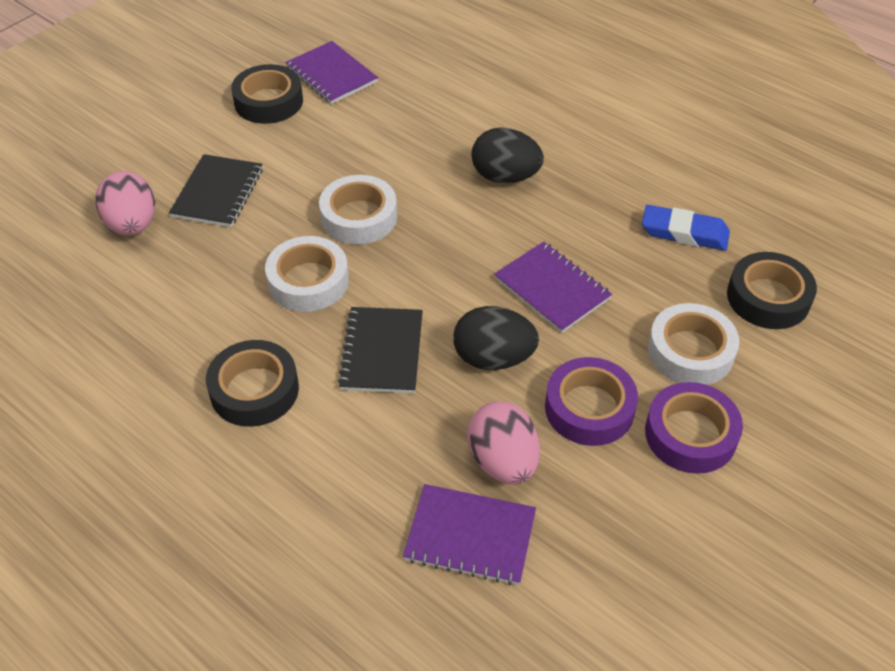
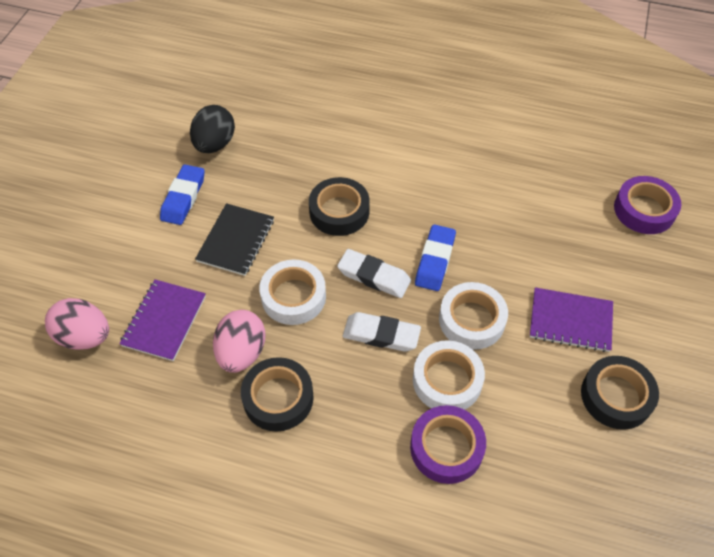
black egg: [453,306,539,370] [471,127,544,183] = 2 -> [190,105,235,153] = 1
black notebook: [169,154,263,227] [338,307,423,393] = 2 -> [195,203,274,276] = 1
blue eraser: [642,205,730,251] = 1 -> [160,164,205,225] [415,224,456,291] = 2
purple notebook: [285,41,378,104] [403,484,536,585] [494,241,612,333] = 3 -> [119,279,206,361] [530,287,613,352] = 2
white eraser: none = 0 -> [337,249,411,298] [343,312,421,352] = 2

